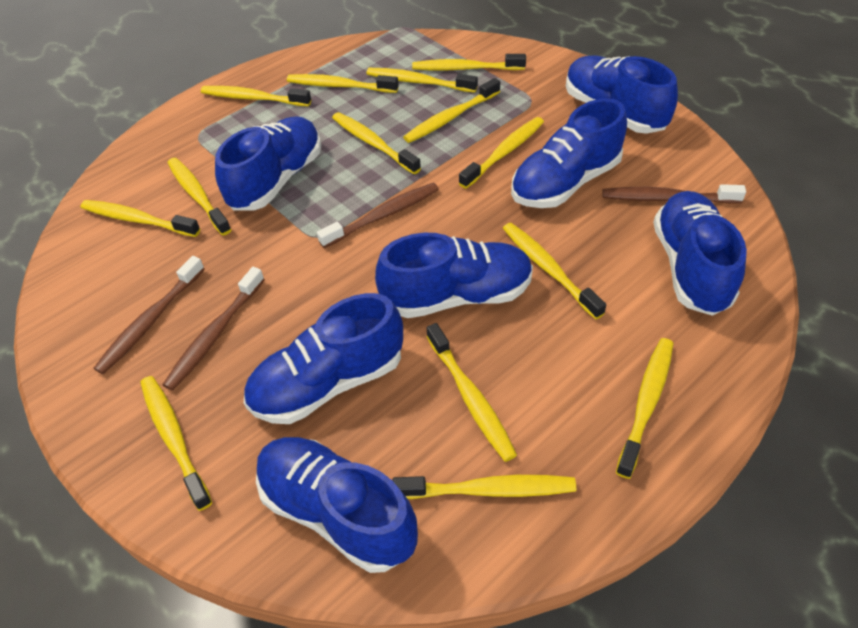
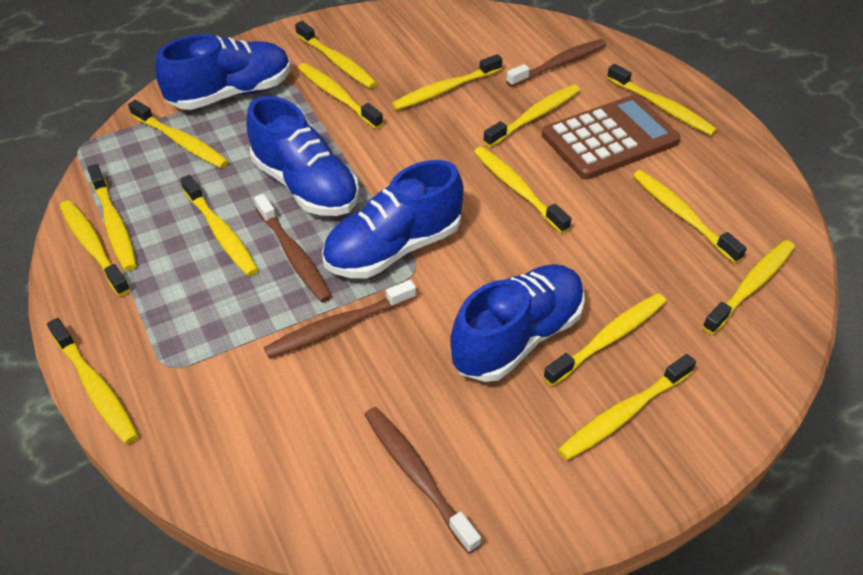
blue shoe: [215,116,321,211] [244,293,403,424] [256,437,418,573] [375,233,533,318] [511,98,627,208] [566,55,678,134] [653,191,747,316] = 7 -> [155,34,291,110] [246,96,359,216] [322,160,463,278] [450,264,585,382] = 4
brown calculator: none = 0 -> [542,95,681,179] = 1
yellow toothbrush: [81,200,200,237] [140,376,212,511] [168,158,231,236] [201,86,311,106] [287,74,399,93] [332,112,421,174] [366,68,478,93] [392,475,576,499] [403,78,500,143] [412,54,526,70] [427,323,517,462] [459,117,544,189] [503,223,606,319] [616,338,674,479] = 14 -> [47,318,139,444] [60,200,130,296] [87,164,137,271] [128,100,229,168] [180,175,259,276] [295,21,377,89] [298,63,383,129] [391,54,502,110] [474,147,571,234] [483,84,580,147] [543,293,666,386] [558,354,696,460] [607,64,717,136] [633,170,747,263] [702,240,795,334] = 15

